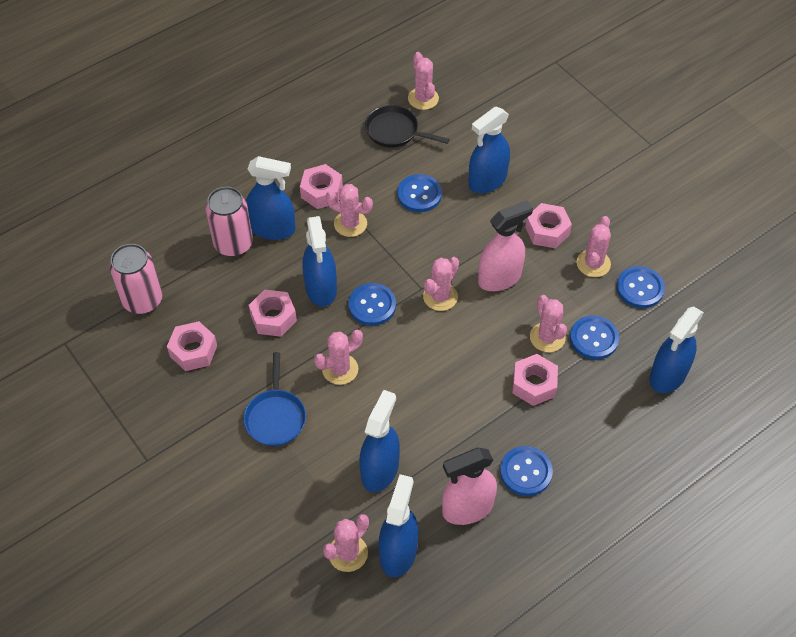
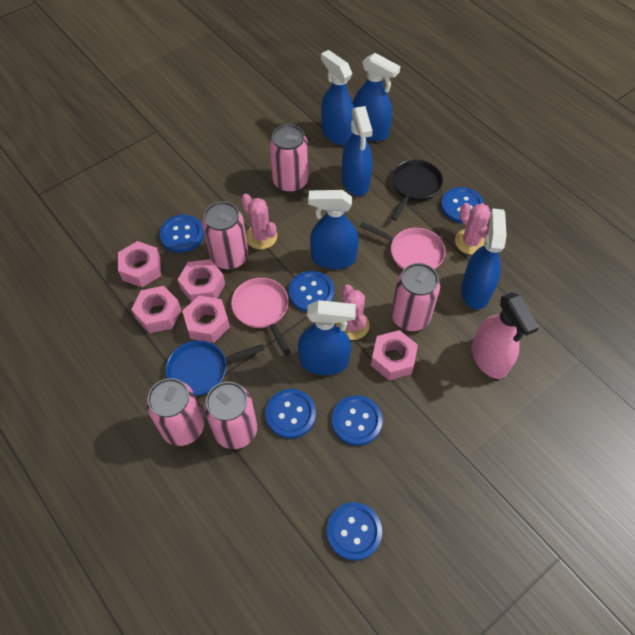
blue button: [348,283,396,326] [397,174,442,212] [500,446,553,496] [570,315,619,360] [617,266,665,308] = 5 -> [159,215,204,253] [265,389,316,439] [289,271,334,312] [327,502,382,561] [332,395,383,446] [441,187,484,223] = 6
pink cactus: [314,330,363,385] [323,514,369,572] [326,184,373,237] [408,52,439,110] [423,257,459,311] [530,295,567,352] [577,216,611,277] = 7 -> [241,194,277,249] [335,284,370,340] [455,203,491,255] = 3
pink can: [110,244,162,314] [206,187,253,257] = 2 -> [146,378,204,446] [202,201,248,270] [204,382,257,449] [269,124,308,193] [391,263,440,331] = 5
pink pan: none = 0 -> [231,278,291,355] [360,222,446,270] = 2
pink spray bottle: [442,448,497,525] [478,201,533,291] = 2 -> [472,292,539,379] = 1

